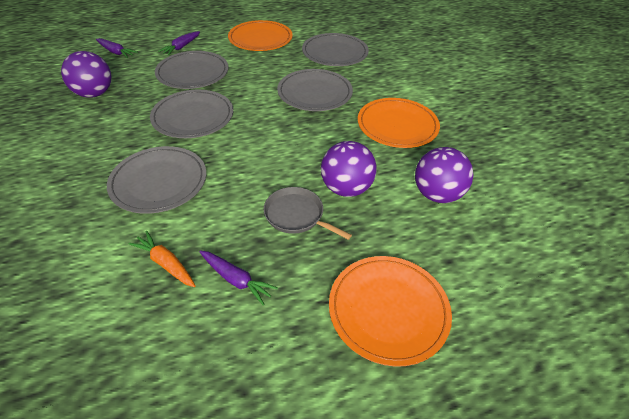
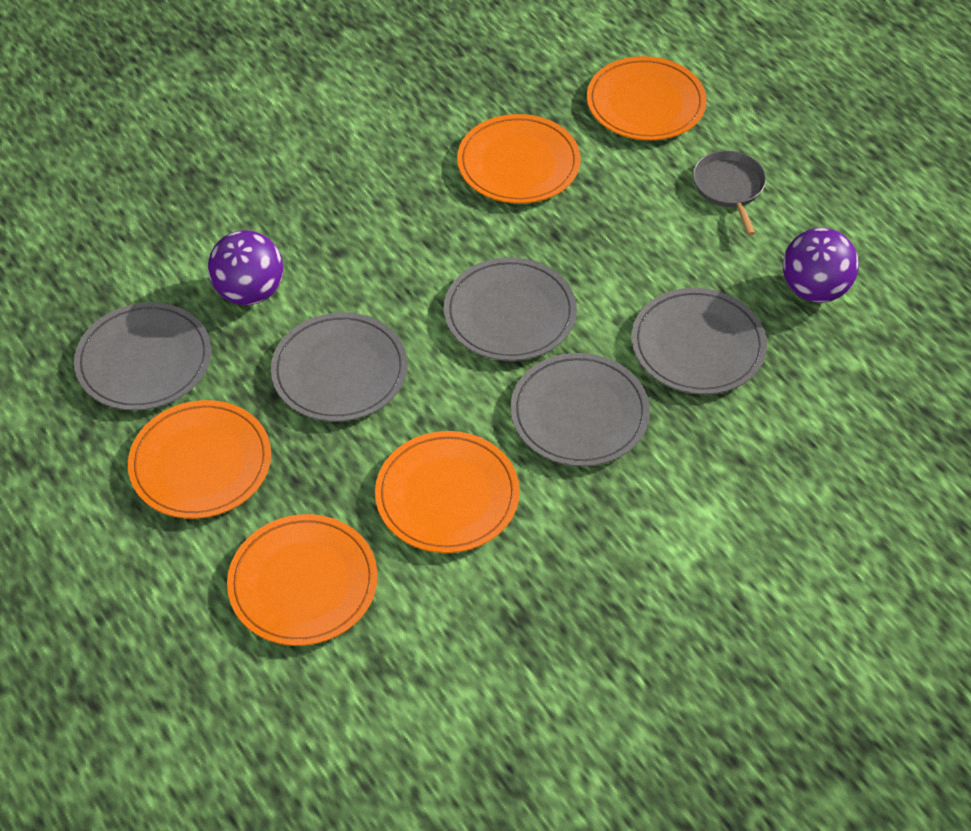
orange carrot: [128,231,196,287] = 1 -> none = 0
orange plate: [228,20,293,51] [329,256,452,367] [358,98,440,148] = 3 -> [128,400,271,519] [227,514,378,646] [375,431,520,553] [457,114,581,204] [587,56,707,141] = 5
purple ball: [61,51,111,98] [321,141,377,197] [415,147,474,203] = 3 -> [208,230,283,305] [783,228,859,303] = 2
purple carrot: [96,38,138,58] [158,31,200,55] [199,250,278,306] = 3 -> none = 0

